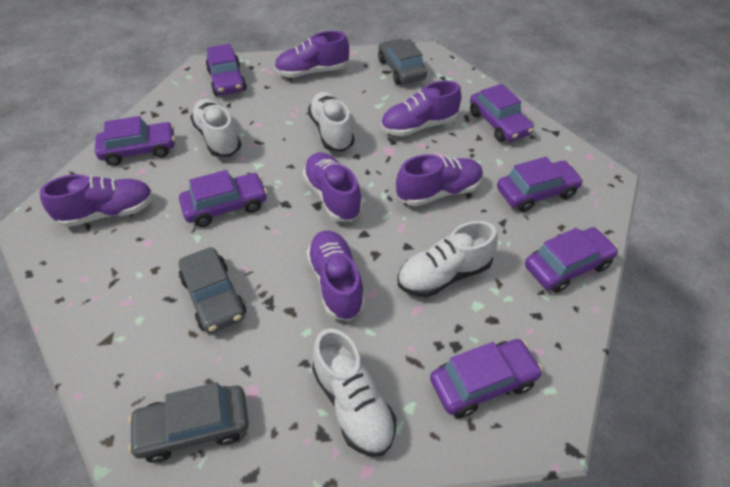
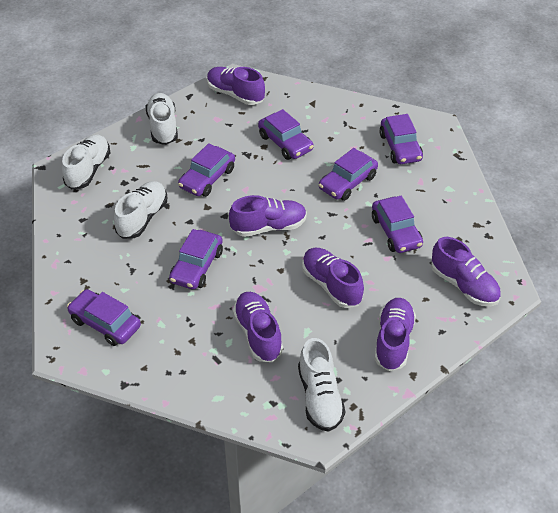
grey car: [128,382,249,463] [179,247,246,334] [378,39,427,85] = 3 -> none = 0

